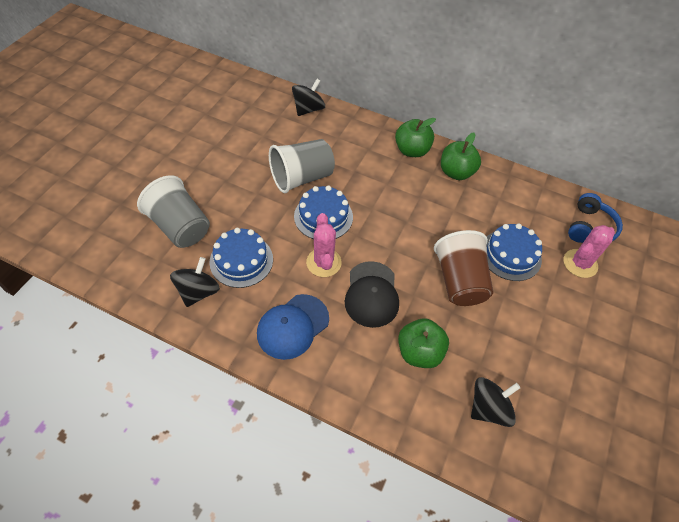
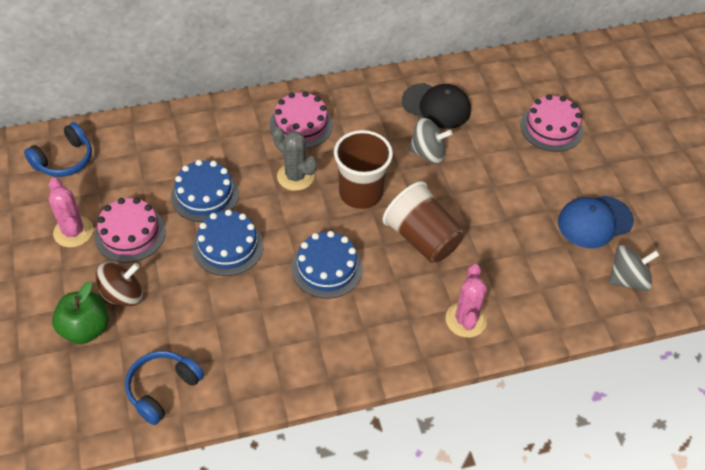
black spinning top: [170,257,220,307] [292,79,325,116] [471,377,520,427] = 3 -> none = 0
blue headphones: [568,193,623,243] = 1 -> [24,122,92,177] [125,351,204,425] = 2
brown cup: [434,230,493,306] = 1 -> [334,130,393,209] [383,181,464,263] = 2
brown spinning top: none = 0 -> [95,262,143,306] = 1
green apple: [395,118,436,157] [398,319,449,368] [441,133,481,180] = 3 -> [52,281,109,344] = 1
grey cactus: none = 0 -> [273,127,317,191] = 1
grey cup: [137,175,210,248] [269,139,335,193] = 2 -> none = 0
grey spinning top: none = 0 -> [409,118,453,164] [609,245,659,291] = 2
pink cake: none = 0 -> [95,198,166,263] [269,91,333,149] [520,94,583,152] = 3

